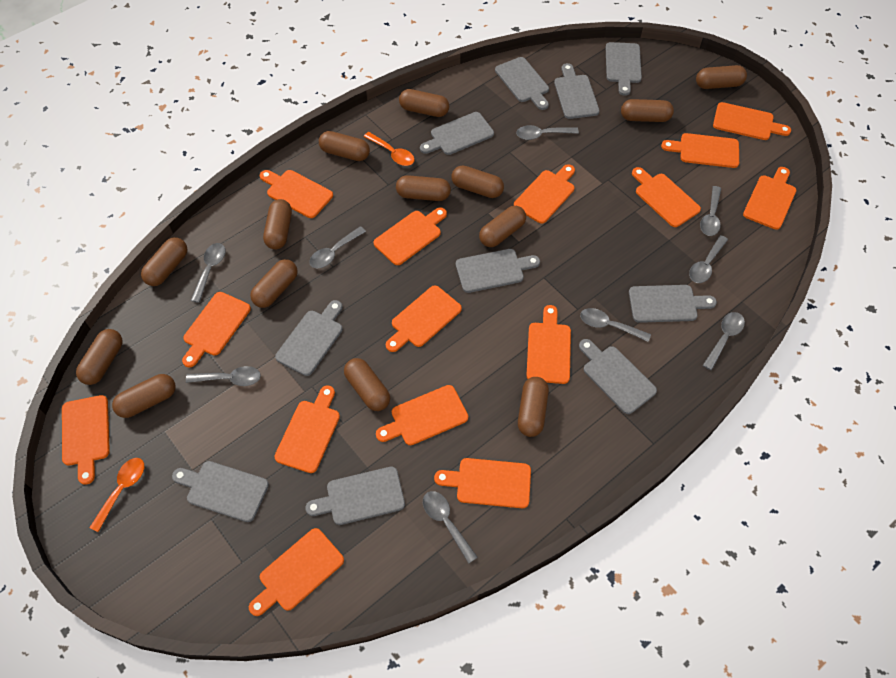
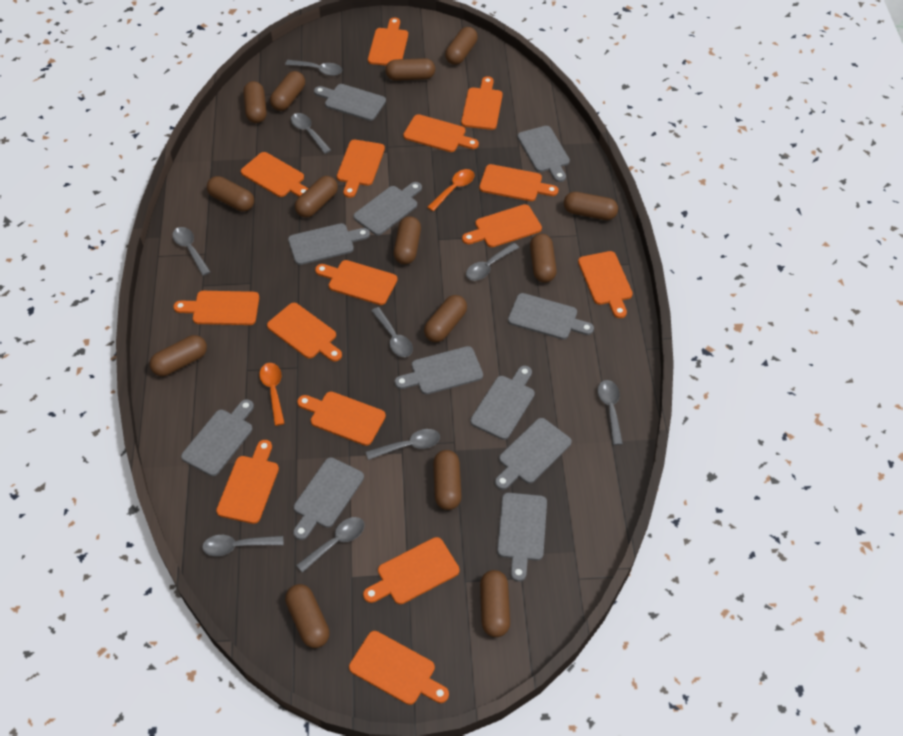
grey cutting board: [172,461,269,522] [275,300,343,376] [305,467,405,525] [420,112,494,155] [456,249,540,293] [495,57,549,110] [554,63,599,119] [579,339,657,414] [606,42,642,96] [629,285,717,323] = 10 -> [181,399,254,476] [288,223,370,265] [293,457,364,540] [314,84,386,121] [353,182,422,235] [395,346,483,394] [470,366,535,440] [495,418,572,490] [497,493,547,582] [508,293,594,340] [517,126,570,182] = 11

